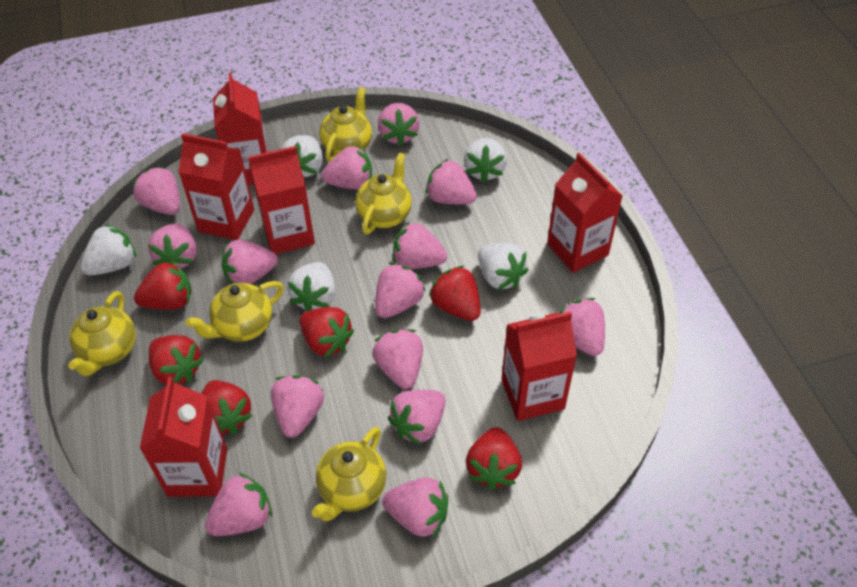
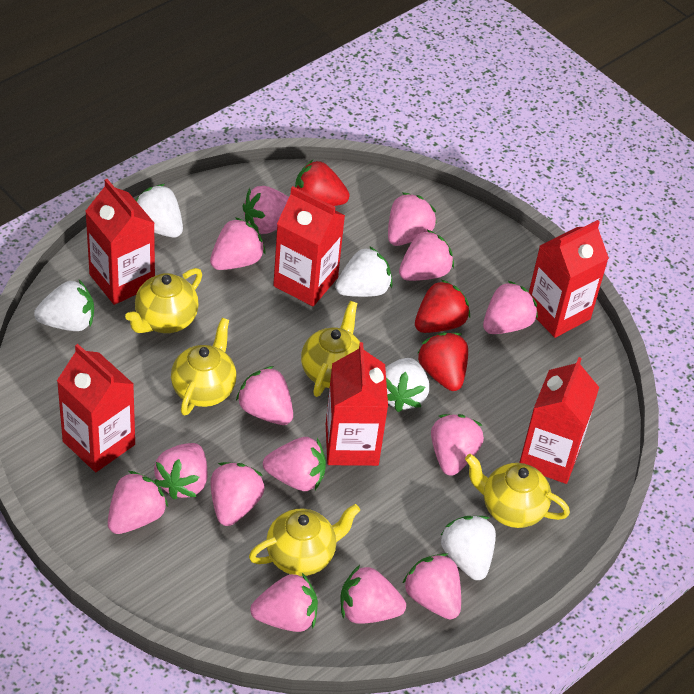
red strawberry: [134,260,192,310] [149,335,204,385] [201,380,253,434] [299,307,355,358] [429,266,481,321] [466,427,522,490] = 6 -> [295,160,350,206] [415,280,470,333] [417,332,468,391] = 3

